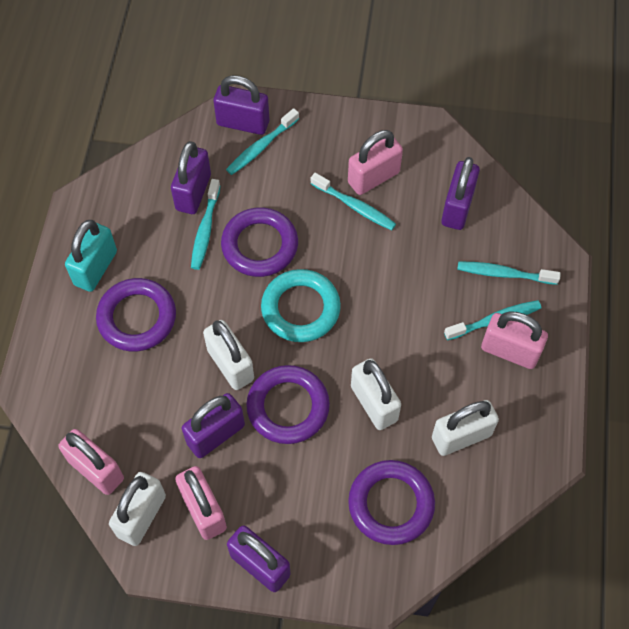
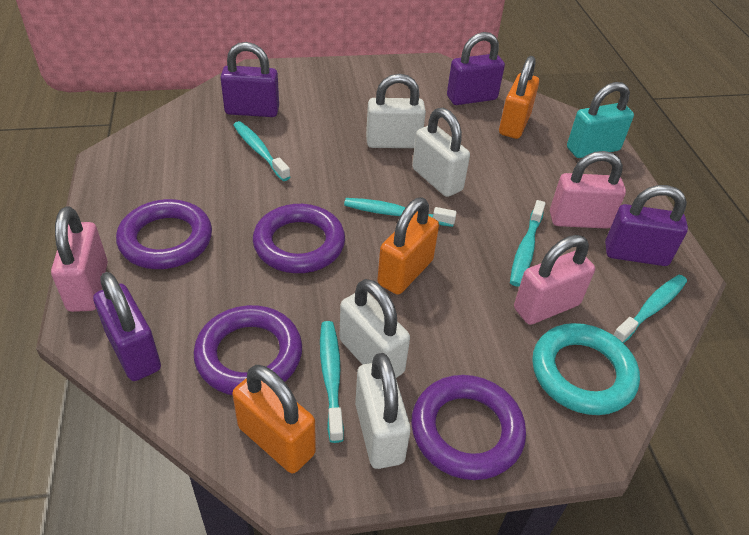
orange padlock: none = 0 -> [232,365,316,473] [377,198,439,295] [499,56,539,139] = 3
pink padlock: [58,429,124,495] [175,466,227,540] [348,130,403,195] [481,311,548,369] = 4 -> [51,207,108,312] [514,235,595,325] [550,151,626,229] = 3
purple padlock: [171,141,211,214] [182,393,245,458] [213,75,269,135] [227,526,291,592] [441,157,480,230] = 5 -> [93,272,161,381] [220,42,279,117] [447,32,505,105] [605,185,688,266] = 4

